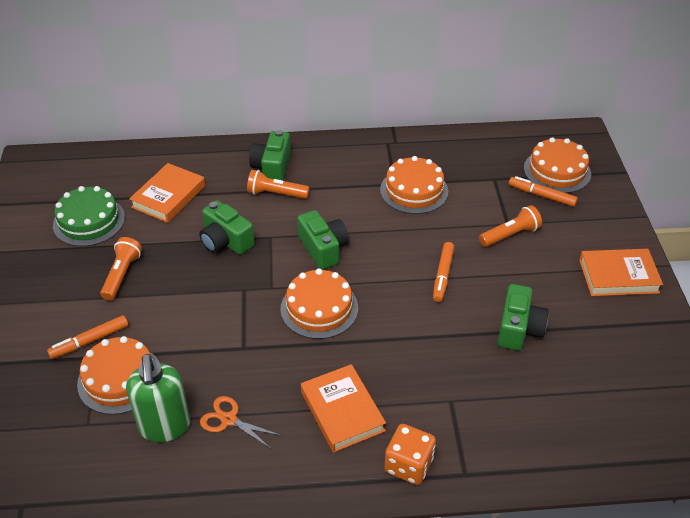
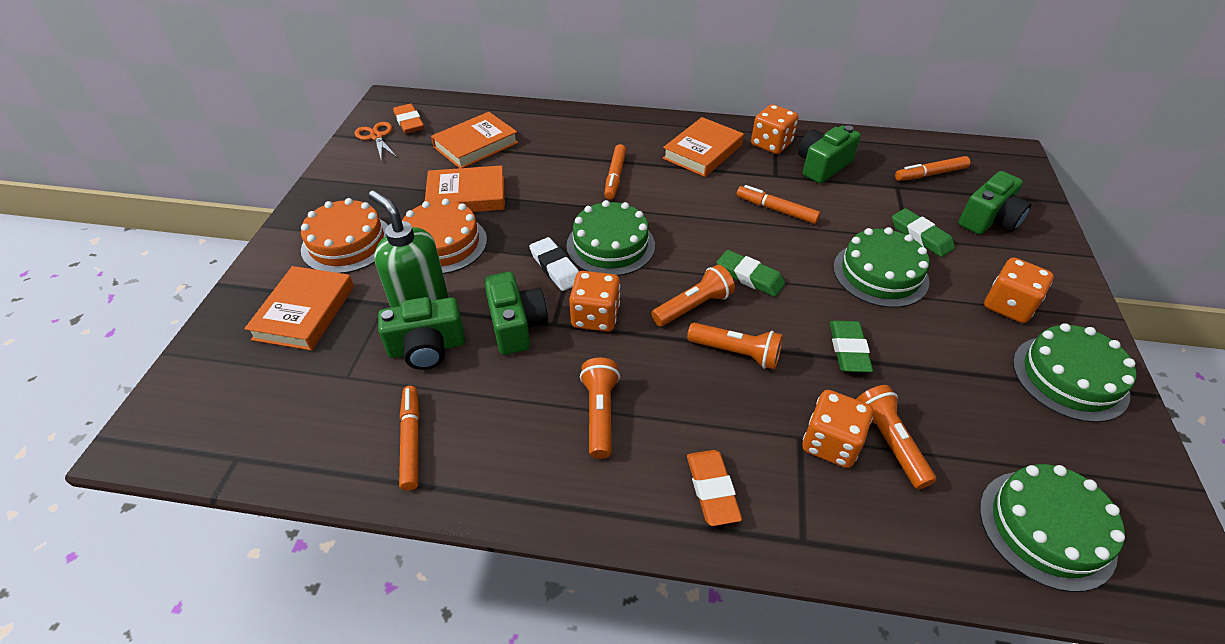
green cake: [53,186,125,247] = 1 -> [566,200,655,276] [833,227,930,308] [980,464,1125,592] [1013,323,1136,422] = 4
green eraser: none = 0 -> [717,250,785,297] [830,321,873,372] [892,208,955,257] = 3
orange book: [129,163,205,223] [301,364,386,453] [579,249,663,296] = 3 -> [244,266,354,351] [425,165,505,212] [431,112,518,168] [663,117,744,177] = 4
orange cake: [77,336,159,415] [280,269,358,339] [380,156,448,214] [524,137,591,193] = 4 -> [301,198,388,274] [402,199,487,274] = 2
orange dice: [384,424,436,485] = 1 -> [569,271,620,332] [751,104,799,154] [803,390,873,468] [984,257,1054,323] = 4
orange eraser: none = 0 -> [393,104,424,134] [687,450,742,526] = 2
orange flashlight: [100,237,142,301] [247,170,310,199] [479,205,542,247] = 3 -> [580,358,620,459] [651,265,735,326] [687,323,783,370] [856,385,936,489] = 4
orange marker: [47,315,128,359] [433,242,454,302] [509,176,578,207] = 3 -> [399,386,420,491] [604,144,626,200] [737,185,820,224] [895,156,970,181] = 4
white eraser: none = 0 -> [529,237,579,291] = 1

